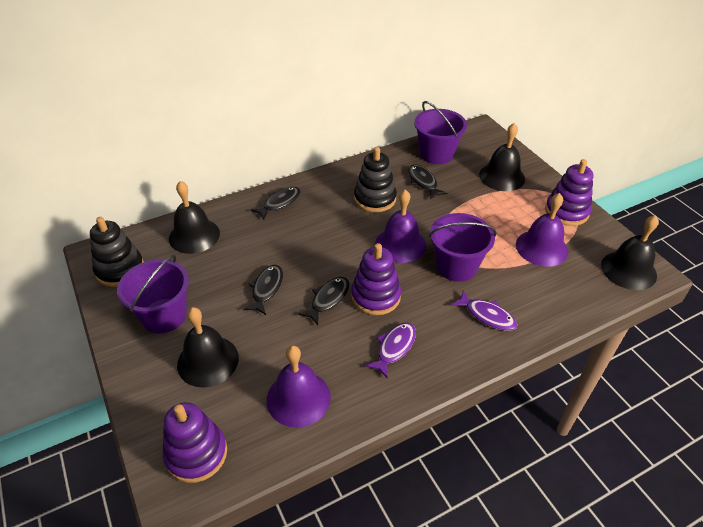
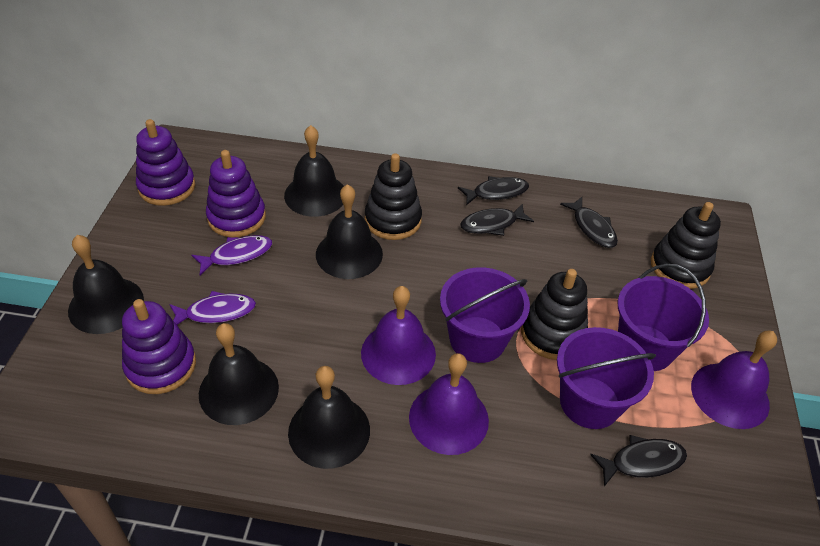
black bell: [169,181,220,254] [177,307,239,388] [479,123,525,191] [601,215,659,290] = 4 -> [68,235,144,334] [199,323,279,425] [284,125,344,217] [288,366,370,469] [316,184,383,279] = 5
black stacking toy: [90,217,144,287] [354,147,397,212] = 2 -> [365,153,422,240] [521,269,588,360] [651,202,721,289] = 3

